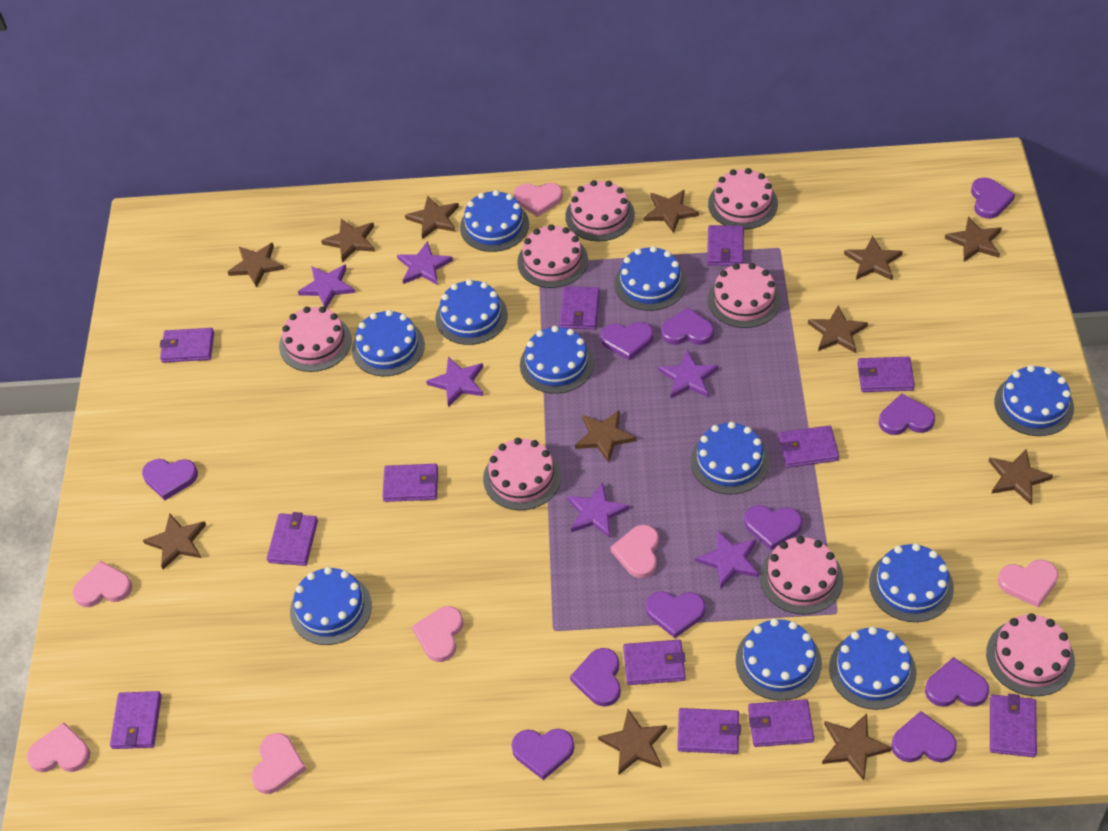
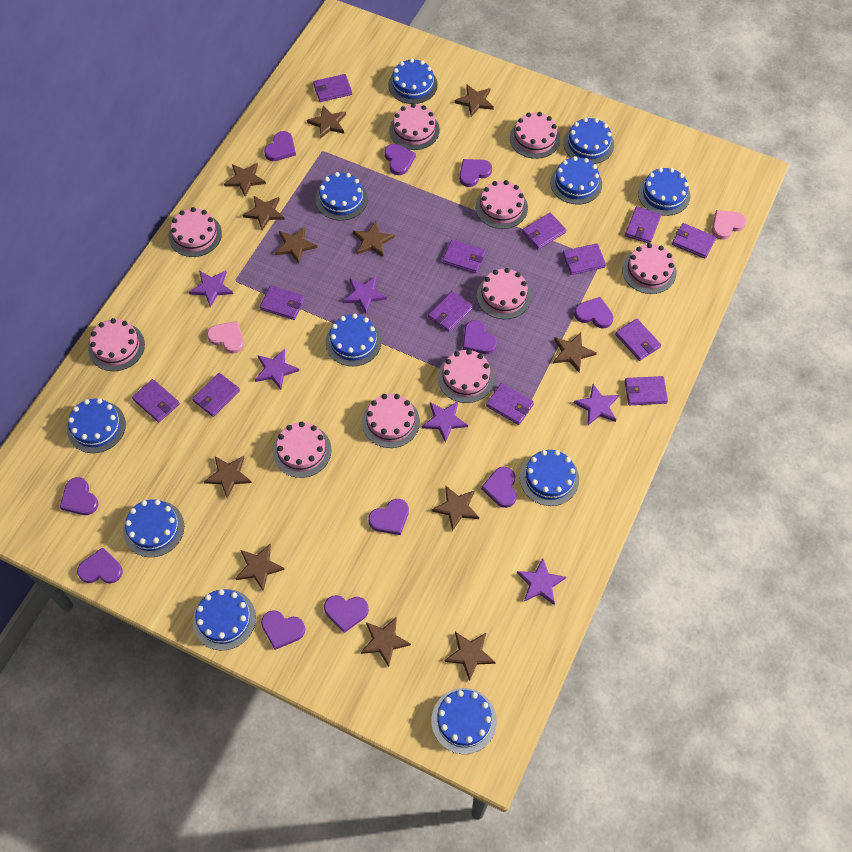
pink cake: [279,306,352,372] [483,438,561,510] [517,224,588,288] [565,180,635,241] [708,168,778,229] [708,263,781,328] [760,536,843,614] [986,613,1075,696] = 8 -> [88,318,145,371] [169,207,222,257] [273,422,332,478] [362,394,420,448] [389,103,440,150] [438,349,495,403] [476,180,528,229] [477,268,531,319] [510,112,560,159] [622,243,677,294] = 10
pink heart: [27,722,90,772] [72,561,132,607] [251,733,306,794] [412,606,463,662] [514,183,563,217] [610,525,659,578] [998,560,1059,607] = 7 -> [207,321,244,354] [712,210,747,240] = 2
purple wallet: [110,691,162,749] [160,328,214,363] [267,512,318,566] [382,464,438,502] [559,286,600,329] [623,640,686,685] [677,708,741,754] [707,225,744,266] [748,699,814,747] [778,426,839,468] [858,357,915,392] [990,694,1037,757] = 12 -> [132,379,180,422] [192,373,240,417] [260,285,305,320] [313,74,352,102] [428,291,473,332] [442,240,486,273] [486,383,534,425] [522,213,566,249] [563,243,606,275] [615,319,661,361] [625,206,661,243] [625,376,668,405] [672,223,716,259] = 13

